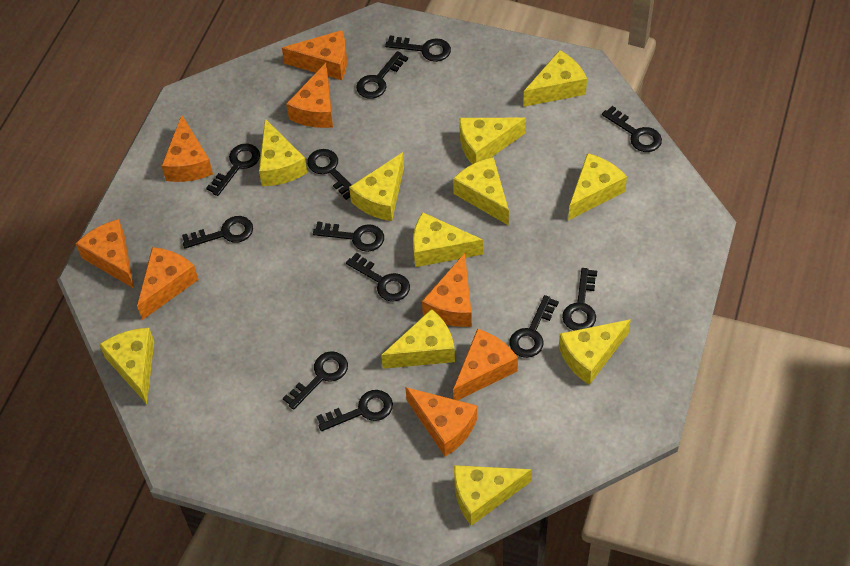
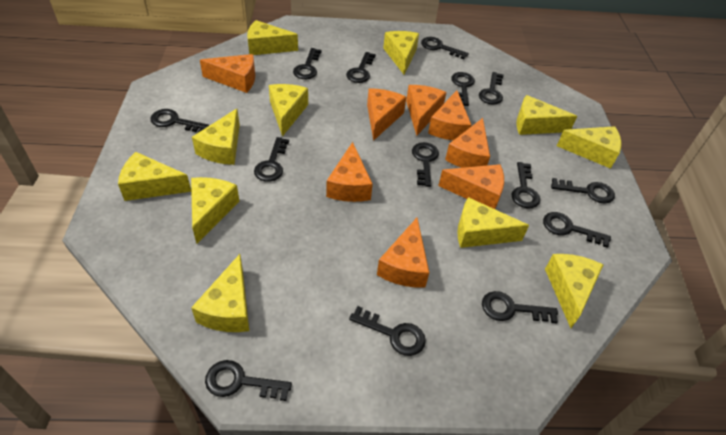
black key: [182,216,253,248] [206,144,260,196] [283,351,348,410] [307,149,352,200] [313,221,384,252] [317,390,393,431] [346,252,410,302] [356,51,408,99] [385,35,451,62] [509,295,559,358] [562,268,597,331] [602,106,662,152] = 12 -> [150,109,209,133] [205,360,292,401] [254,137,289,182] [293,48,322,79] [346,52,376,83] [349,306,426,356] [412,142,439,187] [421,37,469,59] [451,72,475,106] [479,72,504,105] [482,291,558,324] [511,162,540,209] [543,212,611,248] [551,178,615,204] = 14

